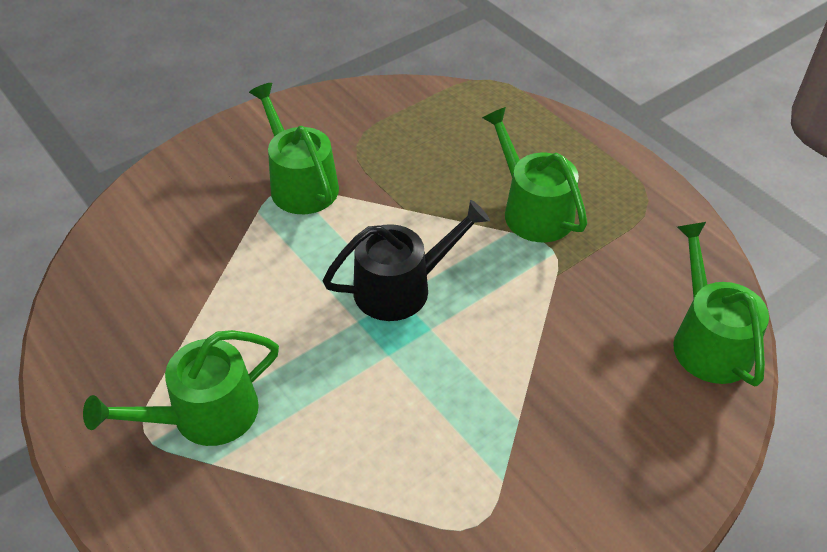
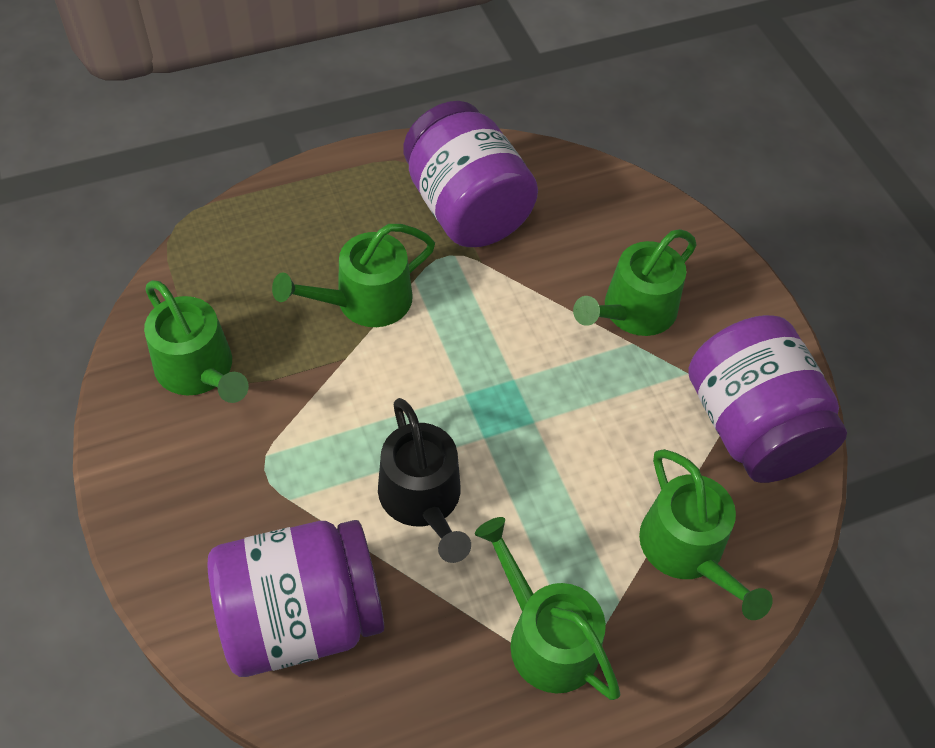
green watering can: [83,330,279,446] [249,83,339,214] [482,107,588,242] [673,222,769,386] = 4 -> [144,280,249,403] [272,224,435,327] [475,517,620,700] [573,229,697,336] [639,449,773,620] = 5
purple jar: none = 0 -> [208,520,384,677] [403,101,538,247] [688,315,847,483] = 3

